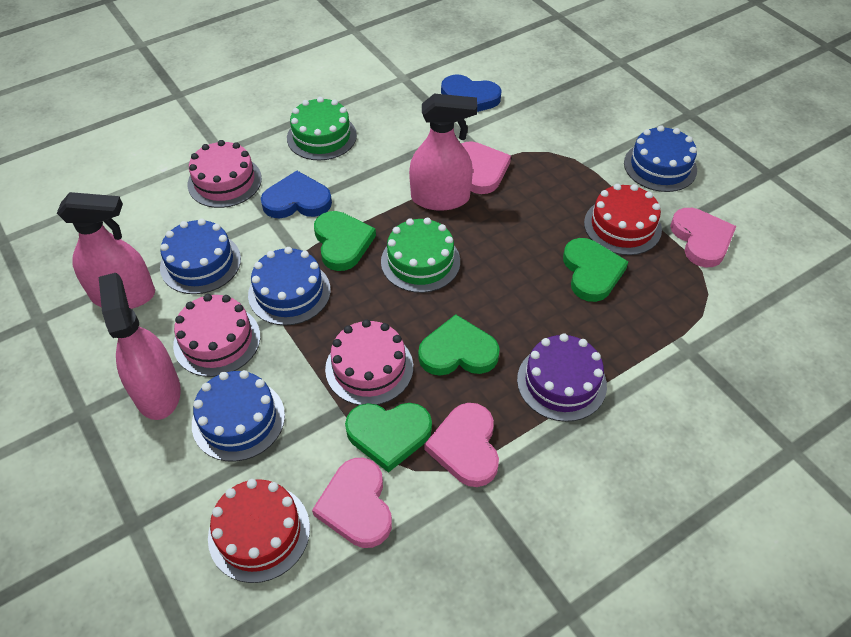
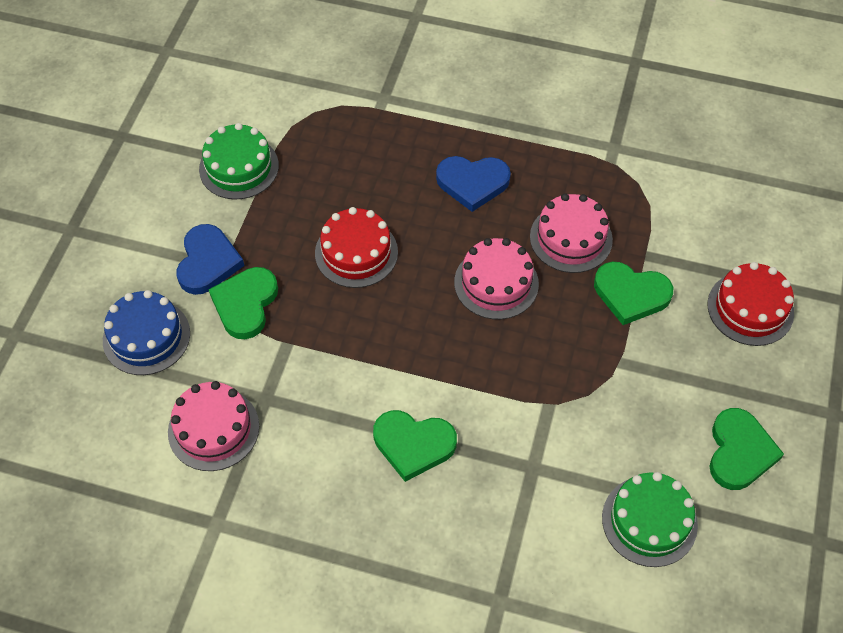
blue cake: [160,219,241,294] [192,370,285,461] [248,247,331,326] [624,125,697,192] = 4 -> [103,290,190,375] = 1
pink heart: [312,458,392,548] [425,403,499,487] [461,141,511,194] [670,208,736,268] = 4 -> none = 0
pink spray bottle: [57,192,155,309] [99,273,181,420] [409,94,477,211] = 3 -> none = 0
purple cake: [517,334,607,422] = 1 -> none = 0

